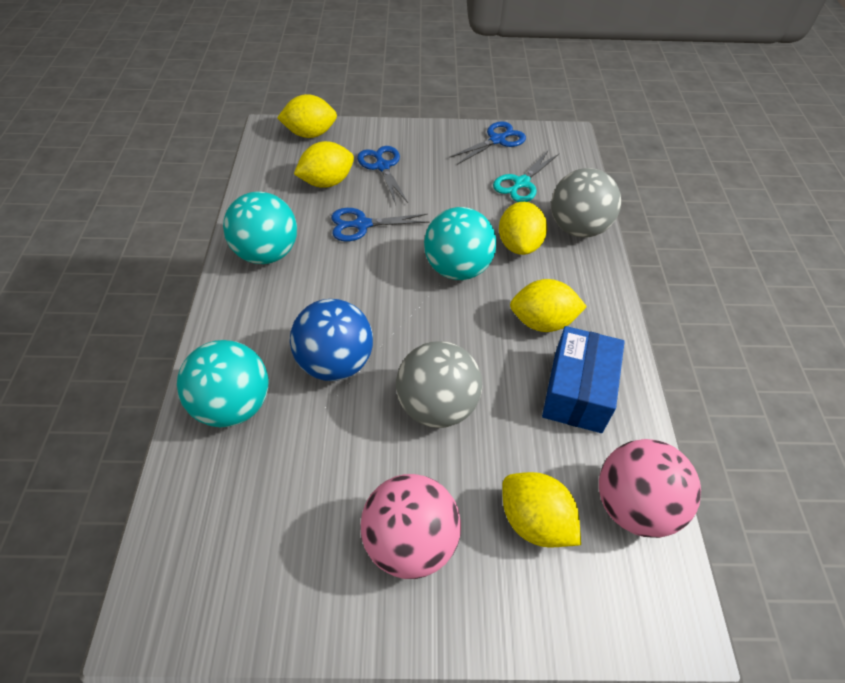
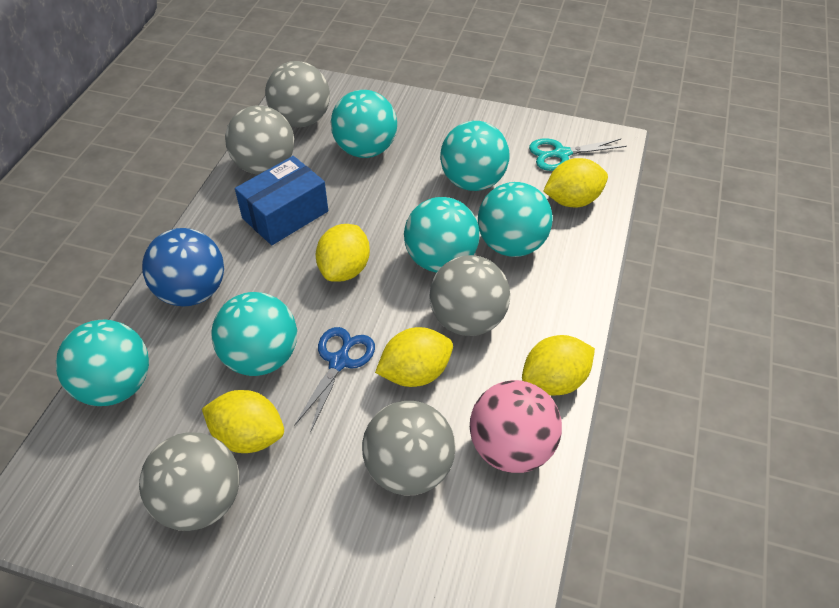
blue scissors: [331,208,430,241] [357,146,408,205] [449,121,526,165] = 3 -> [294,327,375,432] = 1
grey ball: [396,341,482,428] [551,168,621,238] = 2 -> [139,432,239,531] [225,105,294,175] [265,61,330,127] [362,401,456,496] [429,255,510,336] = 5
pink ball: [360,474,461,579] [599,439,701,538] = 2 -> [470,380,562,473] = 1
turquoise ball: [177,340,268,427] [223,191,297,264] [424,207,497,280] = 3 -> [56,320,149,406] [211,292,297,376] [331,90,397,158] [404,197,480,273] [440,121,509,191] [478,182,553,257] = 6

